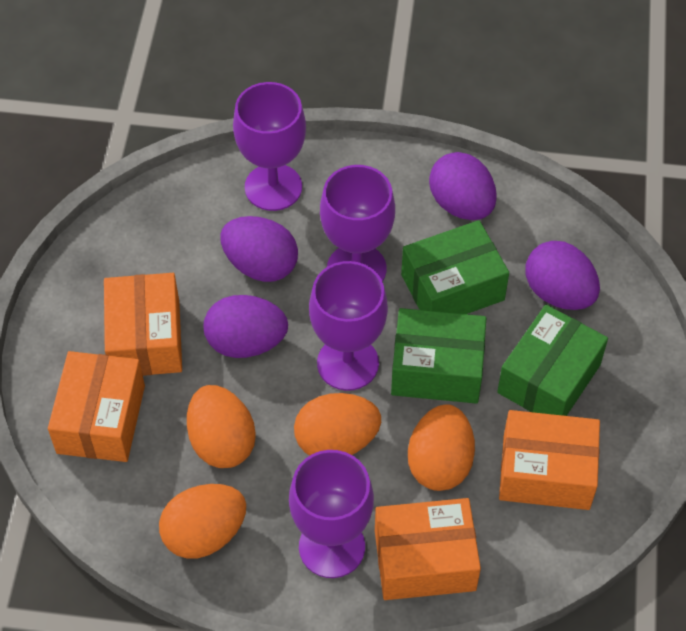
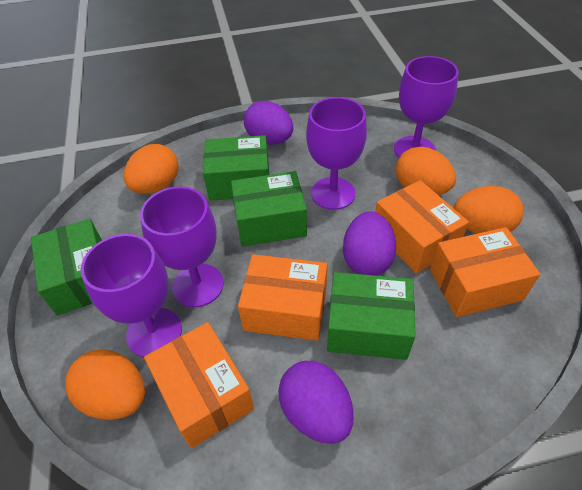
green box: [391,308,486,404] [401,220,509,314] [497,305,608,416] = 3 -> [31,219,102,316] [203,135,269,201] [231,171,307,247] [327,272,416,360] = 4
purple egg: [204,295,288,358] [220,216,298,282] [429,152,497,220] [525,241,600,310] = 4 -> [244,101,293,145] [278,361,354,444] [343,211,396,276] = 3

